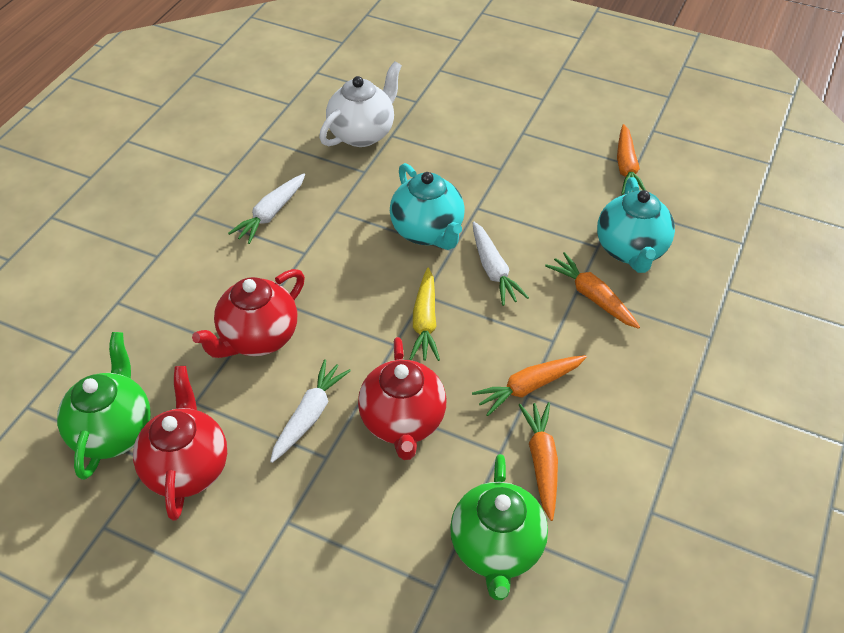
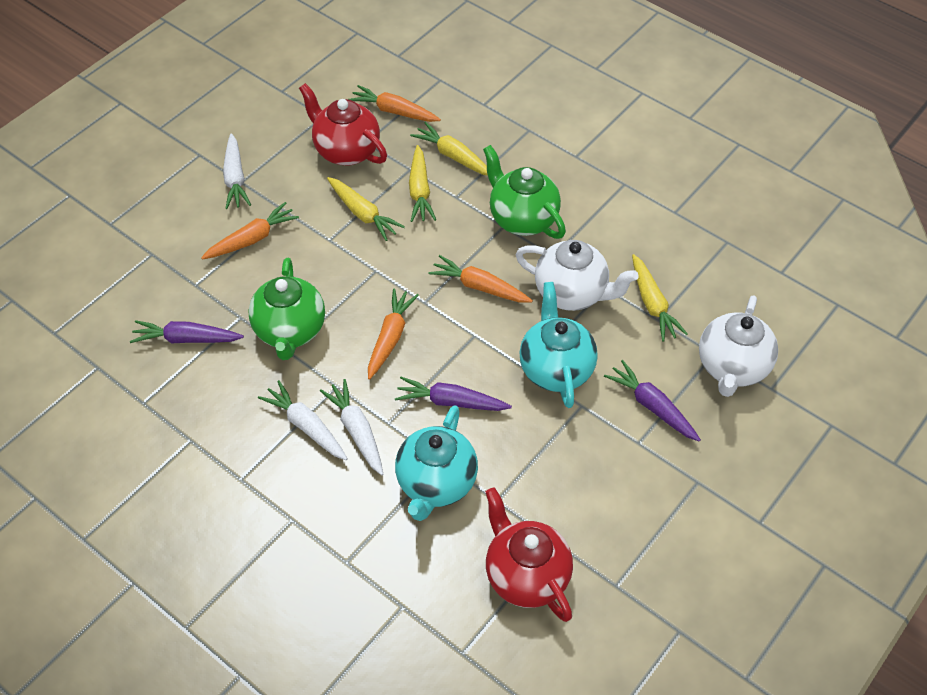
purple carrot: none = 0 -> [130,320,244,344] [395,377,512,411] [604,360,701,442] = 3
red teapot: [133,366,227,521] [192,269,305,358] [358,337,446,460] = 3 -> [299,83,387,166] [485,487,573,622] = 2
white teapot: [319,61,402,147] = 1 -> [516,240,639,311] [699,295,778,397] = 2
yellow carrot: [409,267,440,361] = 1 -> [327,177,405,241] [409,145,436,222] [410,122,488,176] [632,254,688,342] = 4

